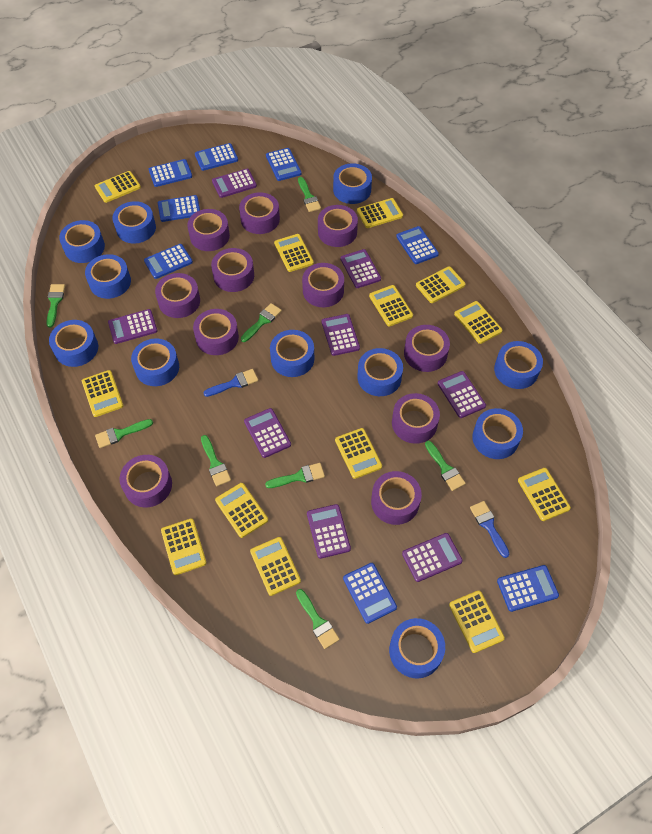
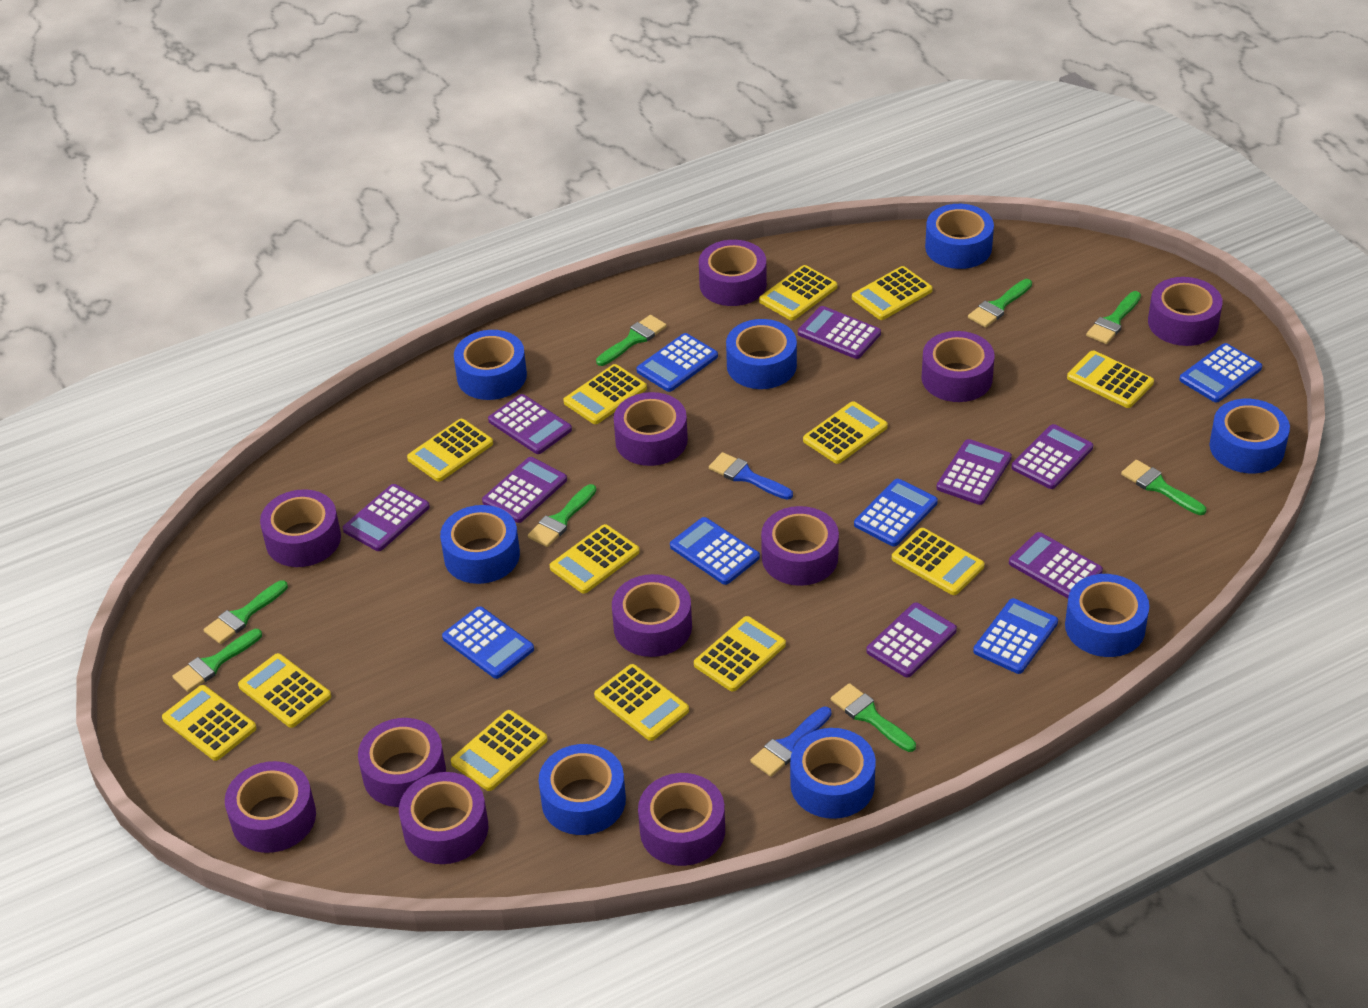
blue calculator: [144,244,193,279] [149,159,192,187] [158,195,200,222] [195,143,238,171] [266,148,301,181] [343,563,397,624] [396,226,439,264] [497,565,559,612] = 8 -> [442,606,534,679] [636,333,718,392] [670,517,760,585] [854,479,938,547] [973,598,1058,674] [1179,343,1262,403] = 6
blue tape: [49,320,98,367] [59,220,105,263] [85,254,131,299] [112,201,156,243] [131,338,179,386] [270,330,314,377] [333,163,372,204] [357,348,403,396] [389,618,445,679] [472,408,523,459] [494,341,543,389] = 11 -> [440,505,520,584] [454,330,527,400] [539,744,626,835] [726,319,797,389] [790,728,876,819] [925,204,994,269] [1065,574,1149,657] [1210,399,1290,473] = 8

